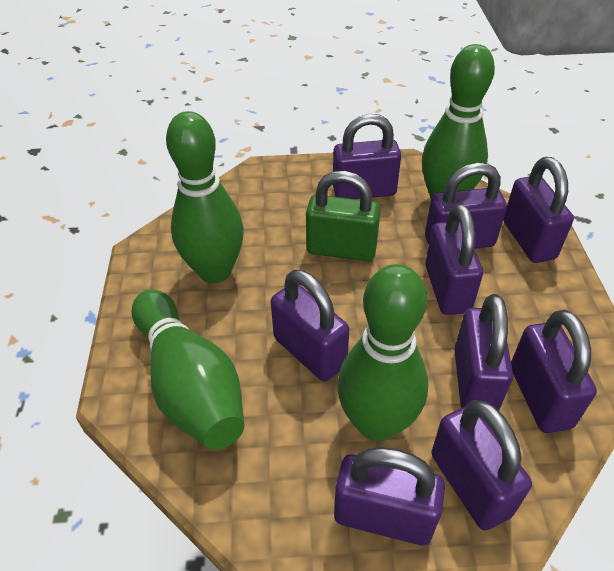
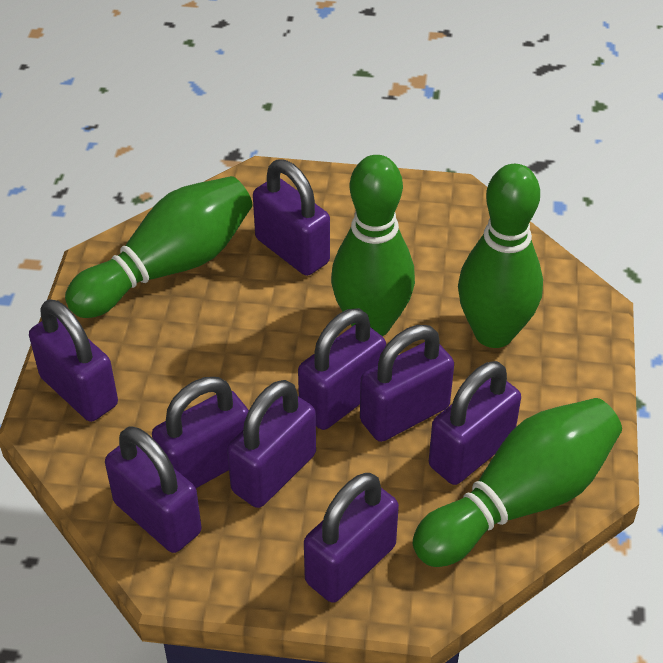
green padlock: [306,171,381,262] = 1 -> none = 0

